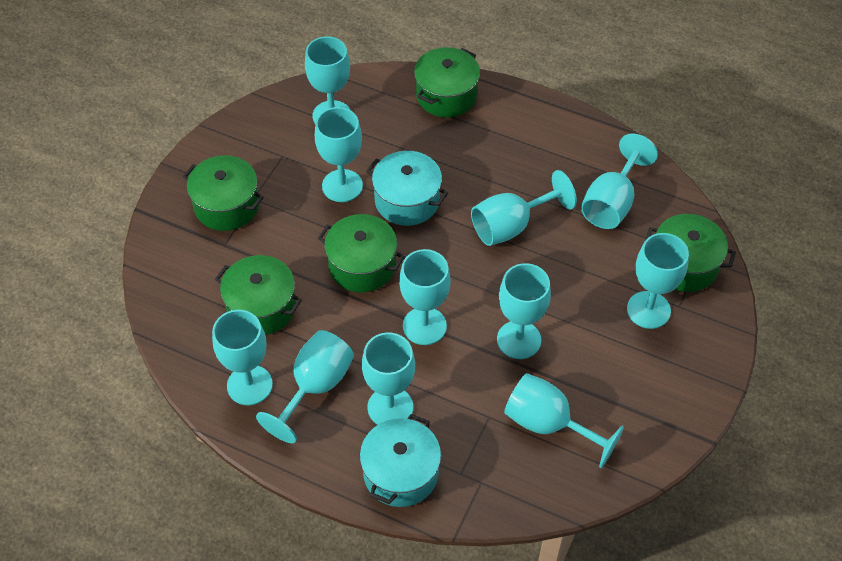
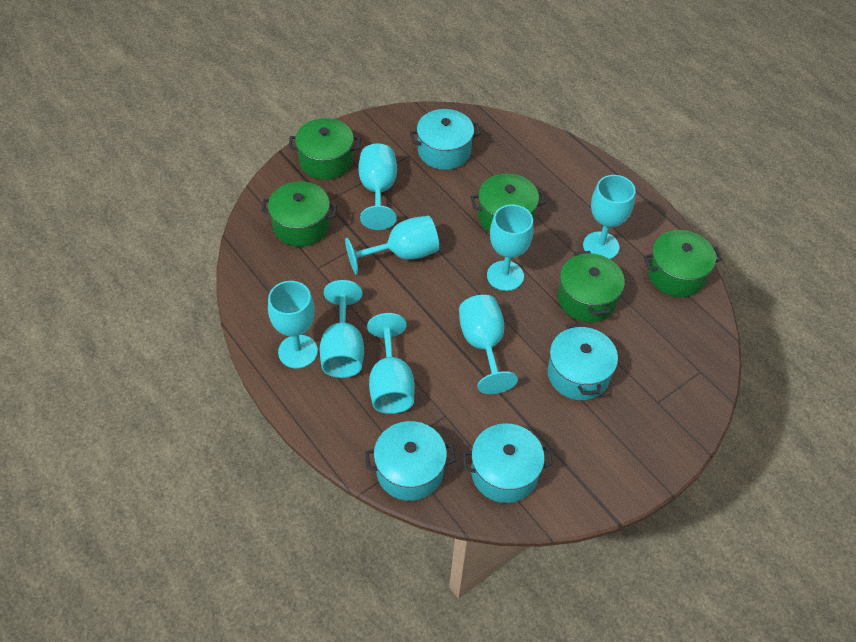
turquoise goblet: [212,310,273,405] [256,330,354,443] [305,37,350,124] [315,107,363,202] [362,332,415,425] [399,249,451,345] [471,170,577,246] [497,263,551,359] [504,373,624,468] [581,133,658,229] [627,233,689,329] = 11 -> [268,281,318,368] [320,280,364,378] [345,216,439,274] [358,144,397,230] [367,313,415,414] [459,295,518,394] [487,204,533,291] [583,175,636,259] = 8
turquoise pot: [360,414,441,507] [366,151,448,226] = 2 -> [365,421,455,501] [409,109,481,170] [462,424,553,503] [547,324,618,400] = 4

